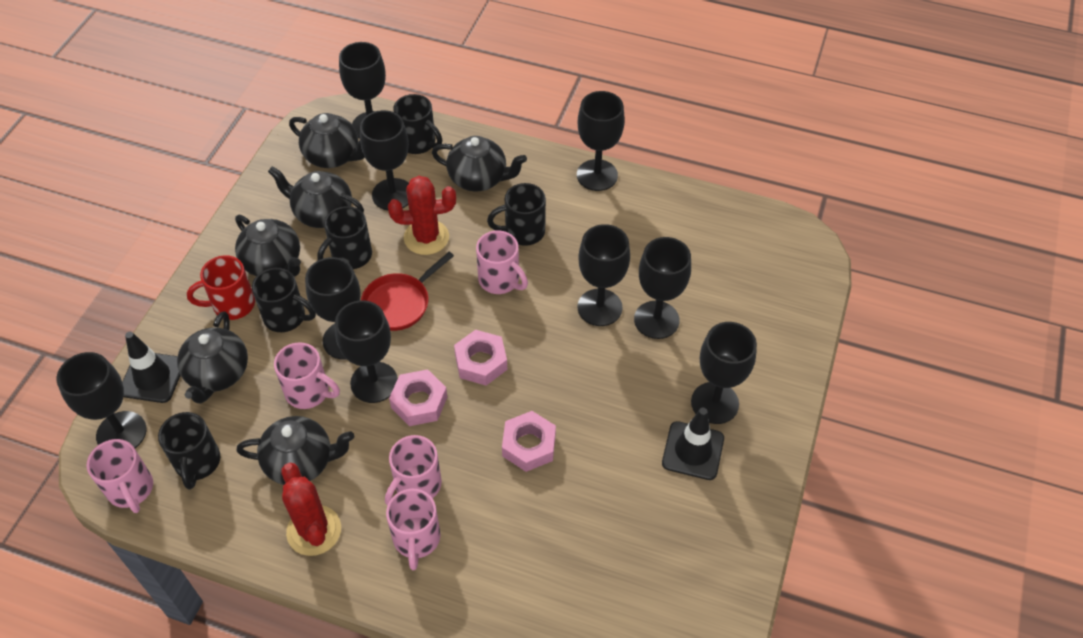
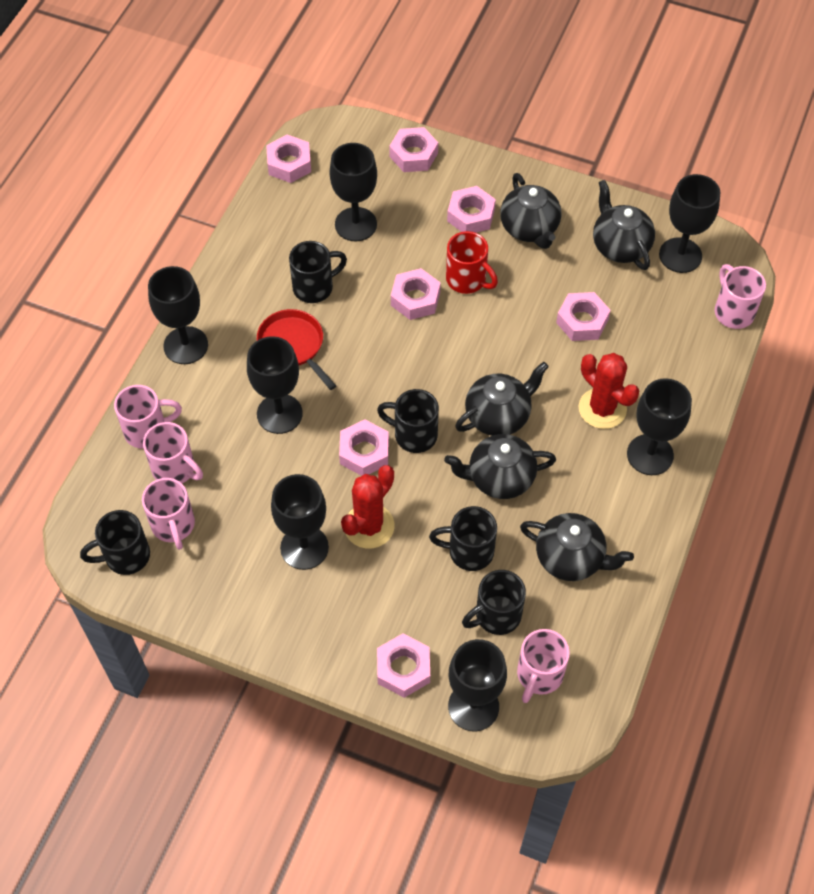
black goblet: [57,352,147,448] [305,257,360,360] [335,300,398,403] [339,42,386,139] [360,110,409,210] [577,91,625,191] [577,224,630,326] [634,237,691,339] [691,322,757,424] = 9 -> [148,266,208,364] [247,336,303,434] [271,474,329,570] [329,143,377,241] [448,639,507,731] [627,378,692,475] [659,174,721,273] = 7
black teapot: [177,311,248,403] [235,215,301,276] [237,416,354,485] [268,166,364,228] [289,113,365,168] [432,136,527,192] = 6 -> [444,434,556,499] [455,362,549,436] [500,173,561,249] [520,513,634,581] [593,180,655,270] = 5
black traffic cone: [122,332,181,403] [662,408,724,480] = 2 -> none = 0
pink nut: [389,369,447,426] [454,330,507,385] [502,411,556,472] = 3 -> [266,135,311,183] [339,420,389,476] [377,634,430,698] [389,127,438,172] [391,268,441,320] [447,186,496,233] [556,292,610,341] = 7

